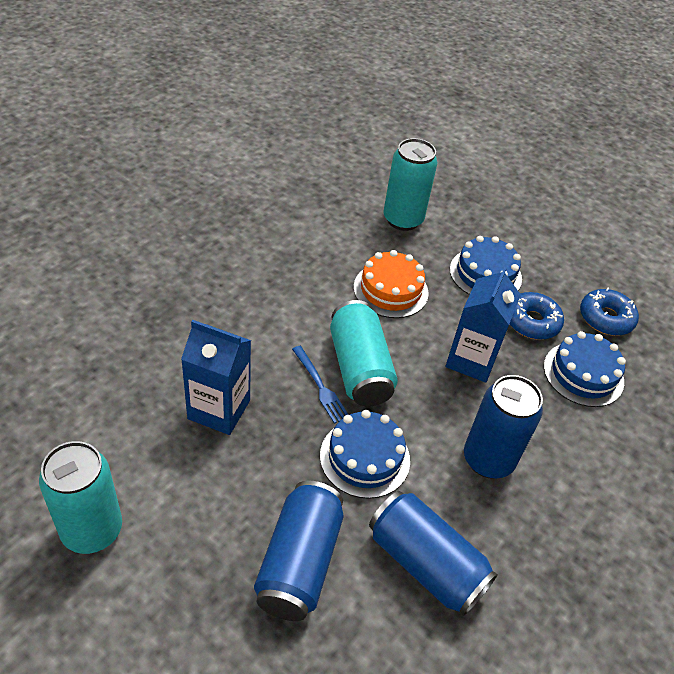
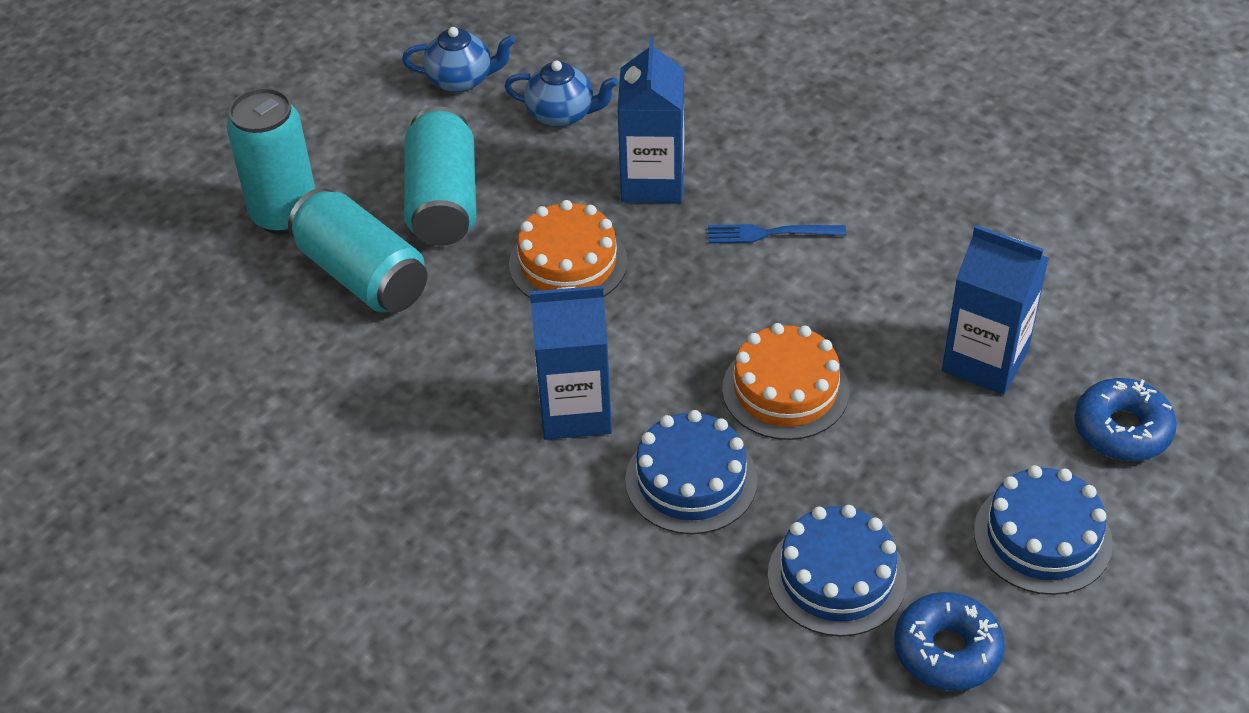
blue can: [254,481,344,621] [369,491,498,616] [464,375,543,479] = 3 -> none = 0
blue carton: [181,320,251,435] [446,266,521,383] = 2 -> [530,285,612,440] [617,38,684,203] [942,225,1049,395] = 3
blue teapot: none = 0 -> [402,27,515,93] [504,60,618,127] = 2
orange cake: [354,250,429,318] = 1 -> [509,200,628,298] [722,323,849,440] = 2

